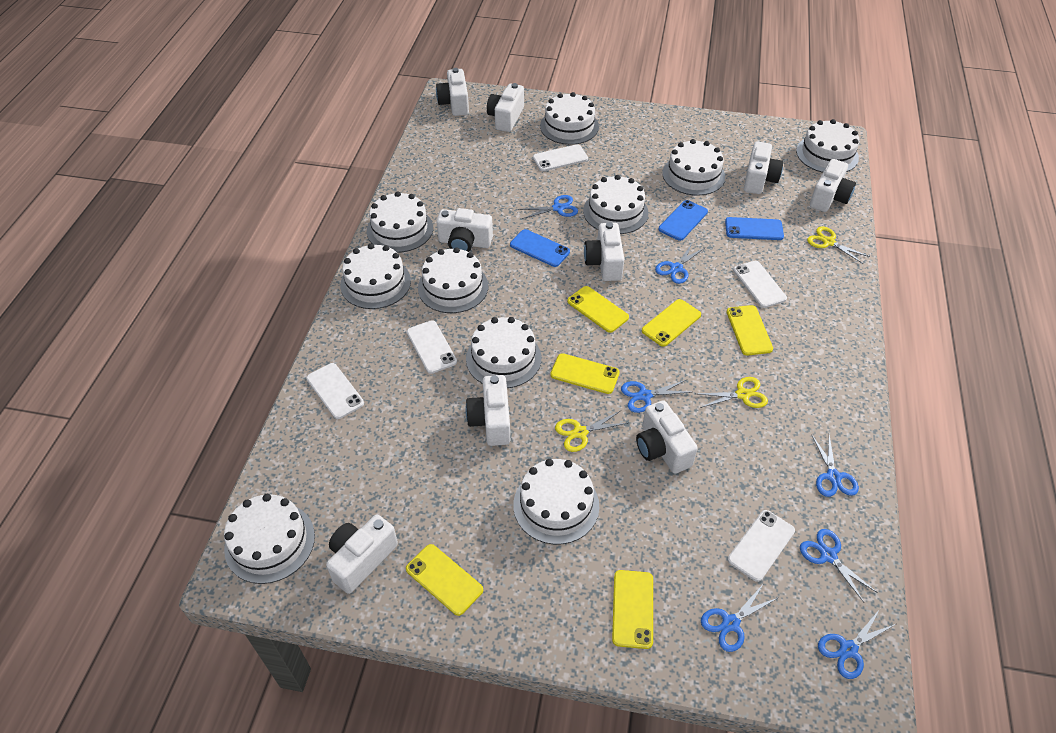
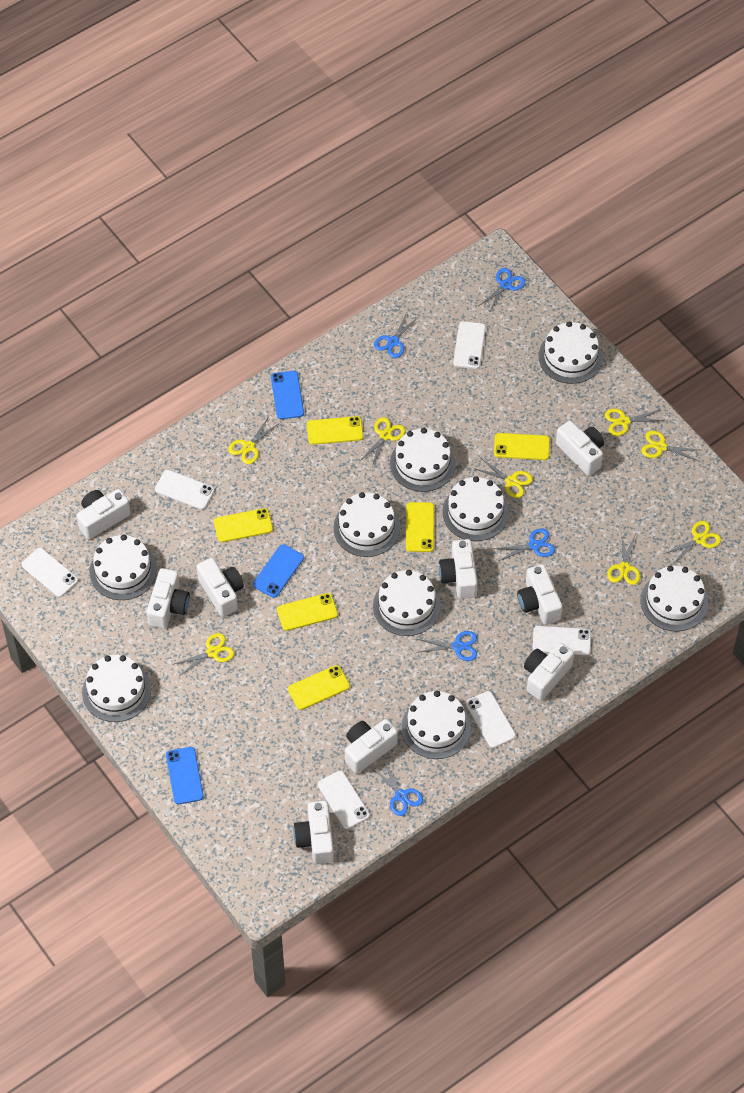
blue scissors: [518,195,578,219] [621,380,691,413] [655,243,704,284] [701,585,778,652] [800,529,878,602] [811,434,859,497] [818,609,896,679] = 7 -> [373,760,423,816] [374,311,418,358] [417,631,477,661] [479,268,525,313] [494,528,555,561] = 5
white cake: [224,494,315,584] [340,244,411,309] [367,192,433,253] [418,247,488,313] [466,317,541,388] [513,459,599,544] [540,92,599,145] [583,175,648,234] [662,139,725,196] [796,119,859,173] = 10 -> [82,655,151,722] [89,535,157,600] [333,492,400,557] [373,570,441,636] [390,428,456,492] [402,691,471,759] [442,476,509,541] [539,322,603,384] [641,566,708,631] = 9
white phone: [307,363,364,419] [407,320,457,374] [533,144,588,171] [728,510,795,582] [733,261,787,308] = 5 -> [21,548,78,597] [155,470,214,510] [318,771,370,829] [453,321,486,369] [466,691,516,748] [533,626,591,655] = 6
yellow scissors: [555,411,628,452] [696,377,768,408] [807,226,870,264] = 3 -> [172,633,234,676] [228,418,280,464] [360,417,405,467] [473,458,533,498] [605,409,665,436] [607,532,640,585] [641,431,699,461] [664,521,721,564] = 8

